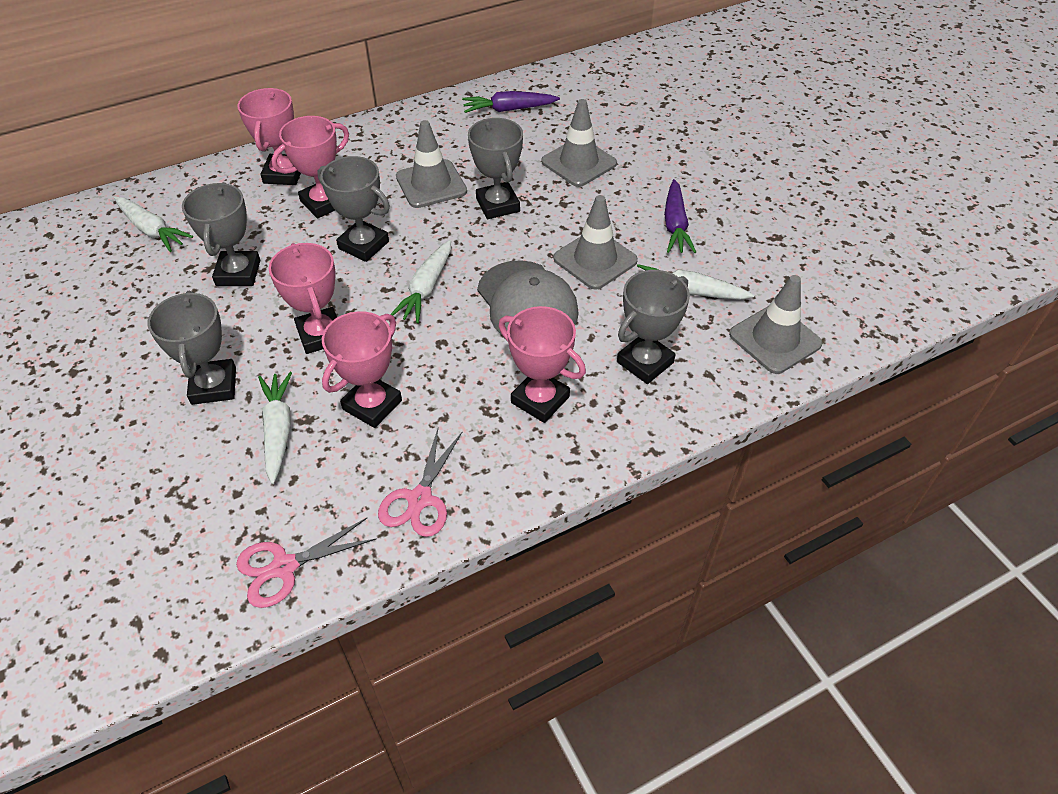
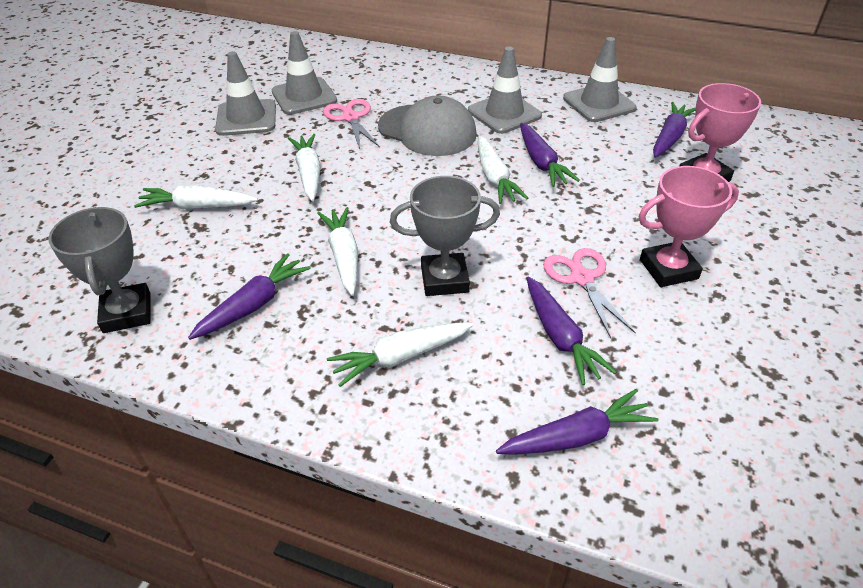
grey trophy: [148,291,236,405] [182,182,260,286] [318,156,390,262] [468,118,523,219] [617,270,690,384] = 5 -> [48,207,151,333] [390,176,500,296] = 2
pink trophy: [237,88,301,185] [268,243,337,354] [271,116,349,219] [322,311,402,428] [499,306,586,423] = 5 -> [639,166,739,287] [679,83,761,182] = 2
purple carrot: [462,91,560,113] [664,179,696,253] = 2 -> [188,253,311,340] [496,389,659,455] [520,123,580,187] [526,277,617,385] [653,102,696,158] = 5
white carrot: [114,197,193,252] [258,372,292,484] [390,240,451,323] [635,264,754,300] = 4 -> [134,186,258,209] [288,134,321,201] [317,207,358,296] [327,323,473,387] [478,136,528,204] = 5

